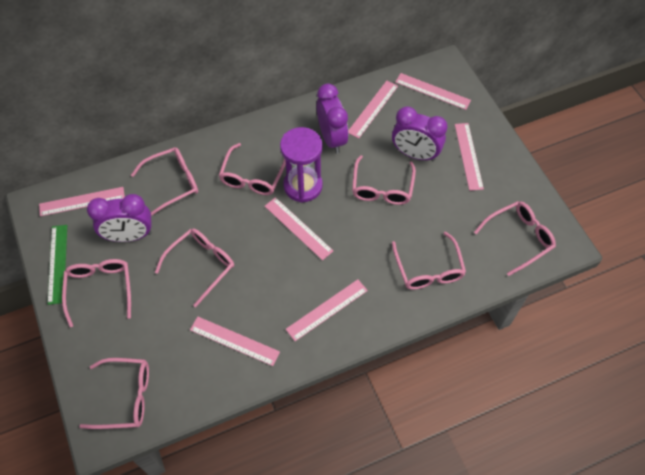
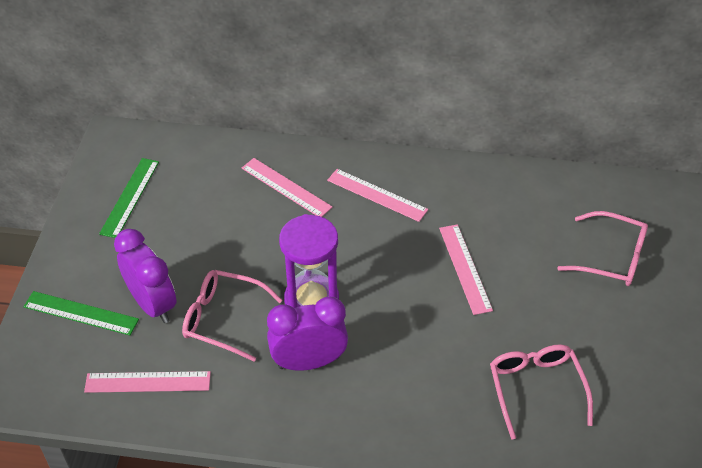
green ruler: [47,225,67,305] = 1 -> [23,291,139,335] [99,158,159,238] = 2
pink glasses: [62,259,131,327] [79,358,149,429] [131,147,198,216] [155,228,234,307] [219,143,286,195] [352,155,416,205] [392,232,466,290] [474,201,556,276] = 8 -> [182,270,283,361] [490,344,593,440] [558,211,648,286] = 3
pink ruler: [39,187,125,216] [190,316,280,366] [265,197,333,260] [286,279,368,341] [348,81,398,138] [395,73,471,110] [455,123,484,191] = 7 -> [84,371,211,393] [242,158,332,217] [327,169,428,222] [439,224,493,315] = 4
purple clock: [87,194,152,242] [317,84,348,154] [392,106,448,161] = 3 -> [114,229,176,323] [267,297,348,371] = 2

